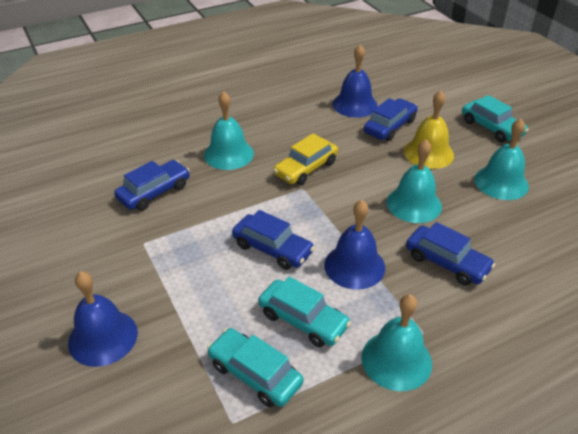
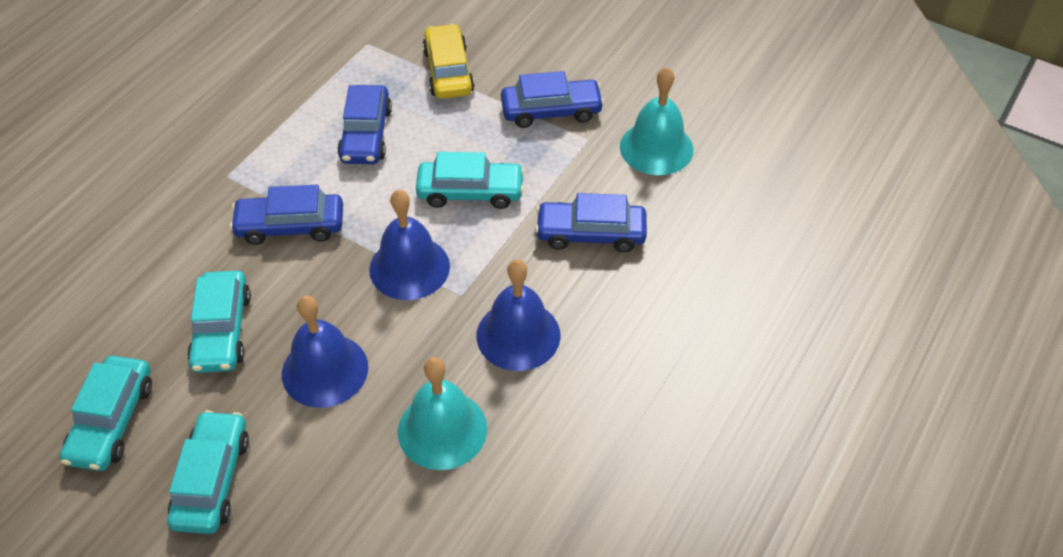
turquoise bell: [204,91,254,170] [362,294,432,391] [387,139,442,223] [474,119,529,200] = 4 -> [398,357,487,470] [620,67,694,175] = 2
turquoise car: [207,328,303,407] [258,277,351,347] [462,95,528,142] = 3 -> [60,356,152,471] [167,410,249,534] [187,271,251,373] [416,152,525,209] = 4
yellow bell: [404,90,454,169] = 1 -> none = 0

